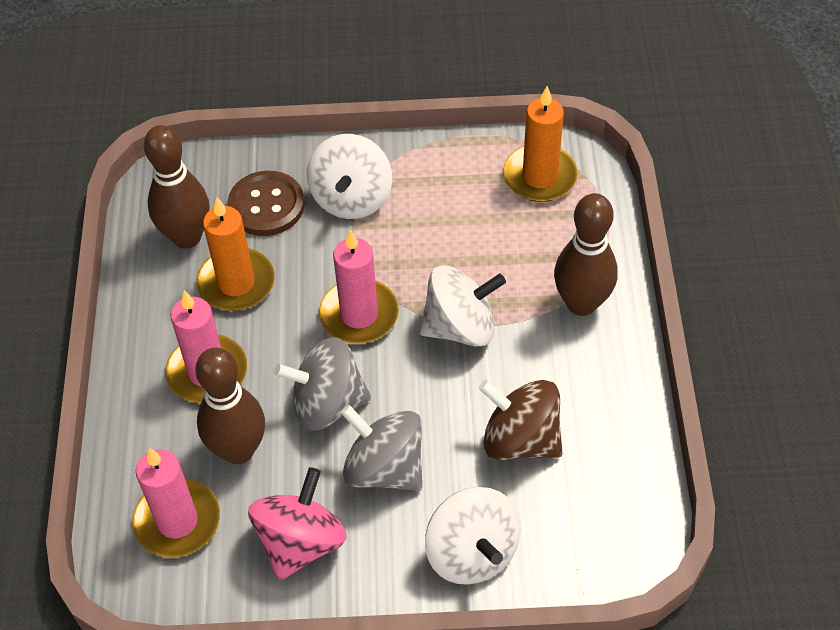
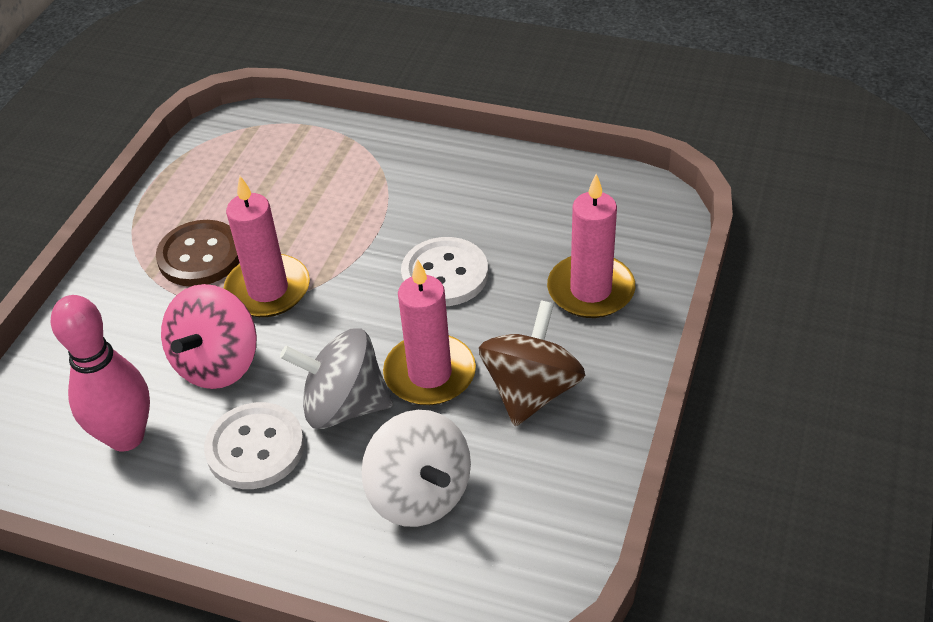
brown bowling pin: [144,125,209,248] [195,348,265,464] [554,193,618,316] = 3 -> none = 0
grey spinning top: [274,337,371,431] [341,405,422,491] = 2 -> [280,328,393,429] = 1
orange candle: [196,197,275,311] [503,86,578,202] = 2 -> none = 0
pink bowling pin: none = 0 -> [51,295,150,452] = 1
white button: none = 0 -> [204,402,304,489] [401,237,488,306] = 2
white spinning top: [307,134,392,219] [419,265,506,347] [425,487,521,585] = 3 -> [361,410,471,527] = 1

